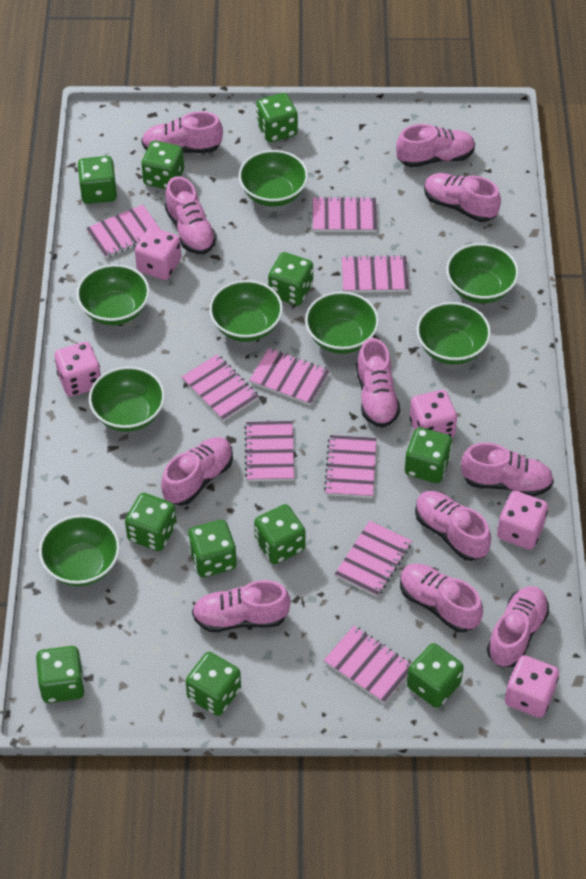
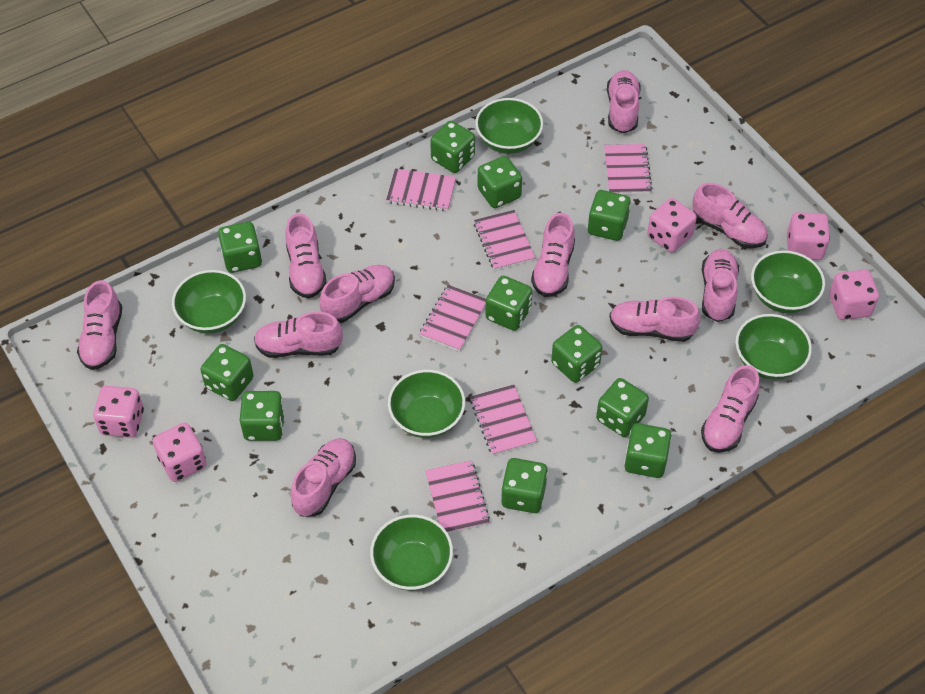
green bowl: [39,515,120,586] [76,264,150,325] [89,366,165,432] [209,280,283,342] [239,150,308,207] [305,291,379,354] [417,302,491,365] [446,243,519,303] = 8 -> [172,270,246,334] [370,514,453,591] [388,370,465,438] [475,98,543,154] [736,314,812,380] [751,250,825,313] = 6
pink notebook: [86,204,161,258] [182,354,259,422] [244,421,294,481] [249,348,330,406] [313,196,377,232] [324,435,377,498] [324,626,411,704] [335,521,412,597] [342,255,409,293] = 9 -> [386,168,456,211] [419,285,486,351] [425,460,490,533] [470,384,537,456] [474,210,535,271] [604,144,652,194] = 6

